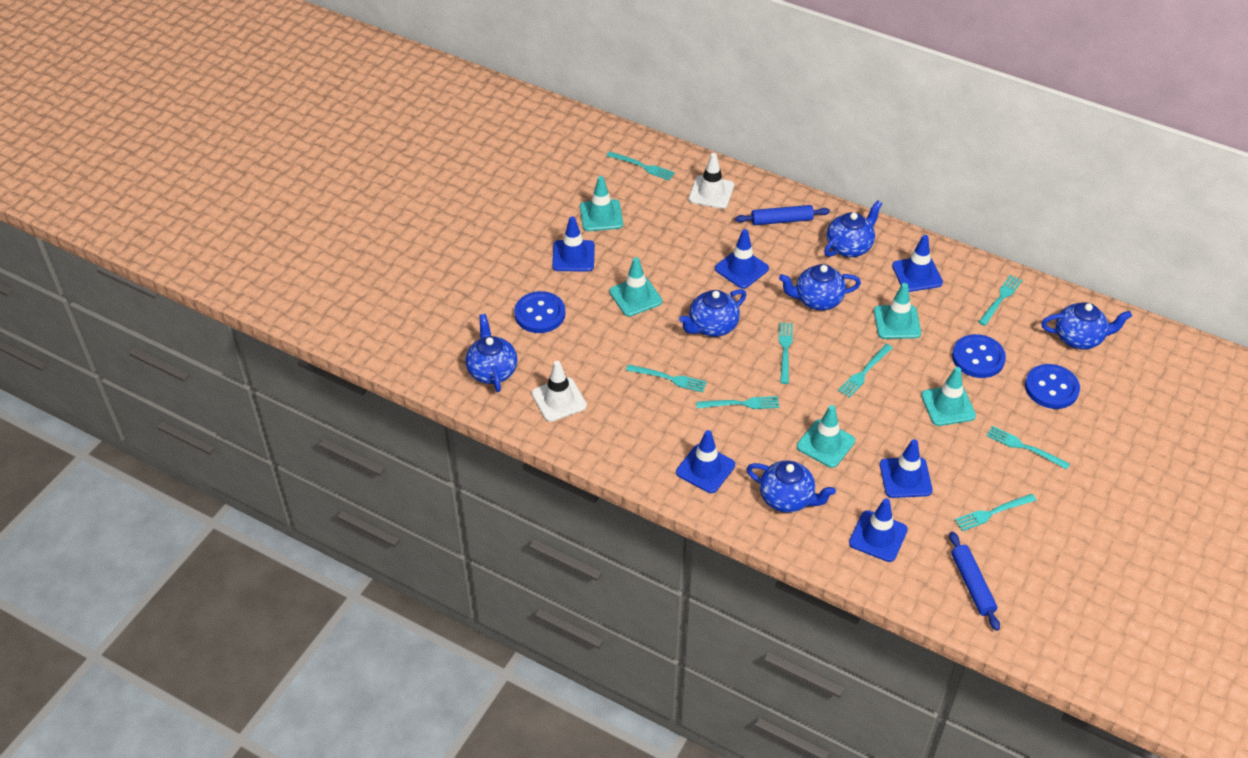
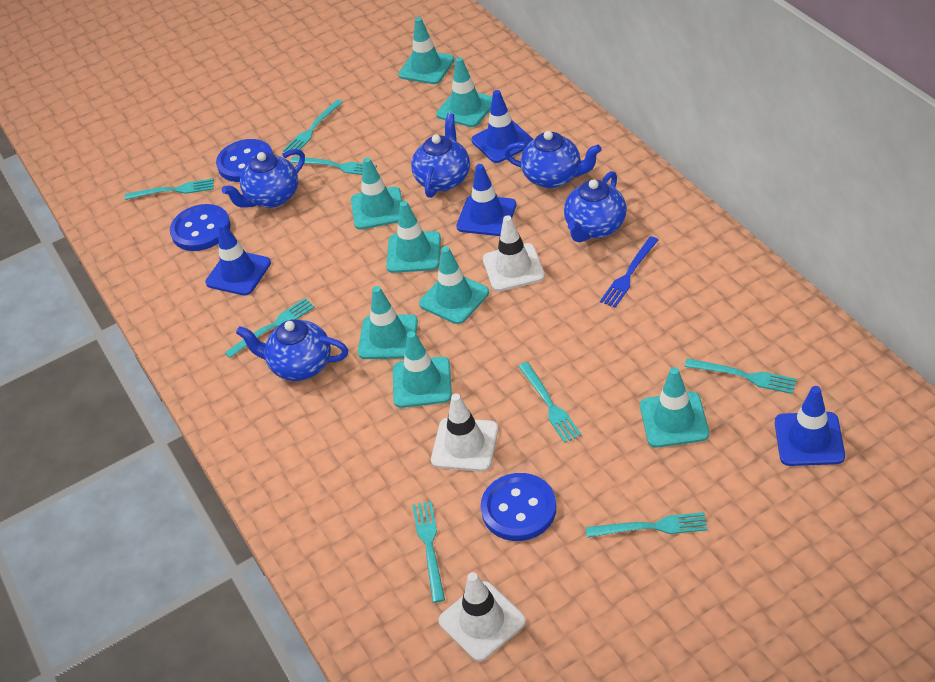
blue fork: none = 0 -> [600,236,658,308] = 1
blue rolling pin: [735,205,830,225] [949,531,1000,631] = 2 -> none = 0
blue teapot: [466,314,517,392] [679,289,746,337] [747,460,836,513] [779,264,861,310] [824,200,882,257] [1041,302,1132,350] = 6 -> [222,149,305,208] [236,319,348,381] [411,113,470,198] [504,131,602,188] [564,171,627,242] = 5
blue traffic cone: [552,217,595,271] [676,430,735,493] [715,229,769,289] [849,499,908,562] [880,439,933,498] [892,235,943,292] = 6 -> [205,223,271,295] [456,164,516,236] [472,90,533,163] [775,386,845,466] = 4
turquoise traffic cone: [580,176,623,231] [609,257,662,317] [797,405,855,468] [874,283,921,339] [921,367,976,426] = 5 -> [351,157,402,230] [358,286,418,359] [386,201,441,273] [393,331,452,408] [398,17,454,84] [419,246,489,324] [436,57,492,127] [640,367,709,448] = 8
white traffic cone: [532,361,587,422] [689,153,734,209] = 2 -> [431,394,498,472] [438,572,526,662] [483,215,545,292] = 3

